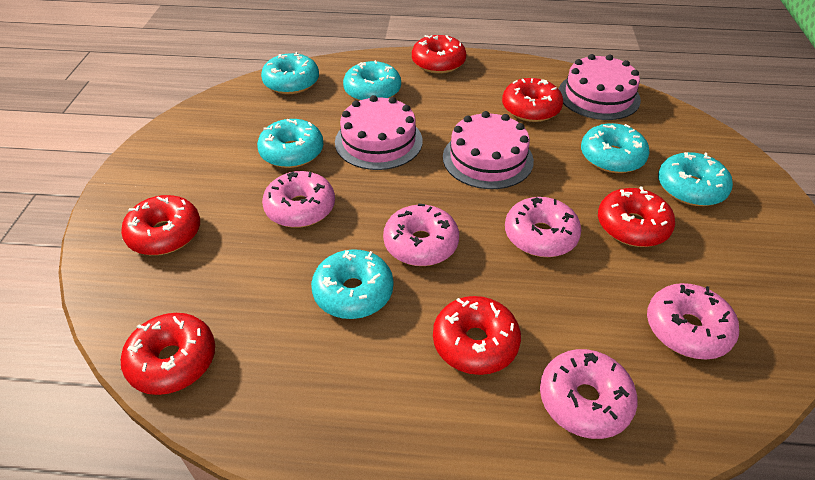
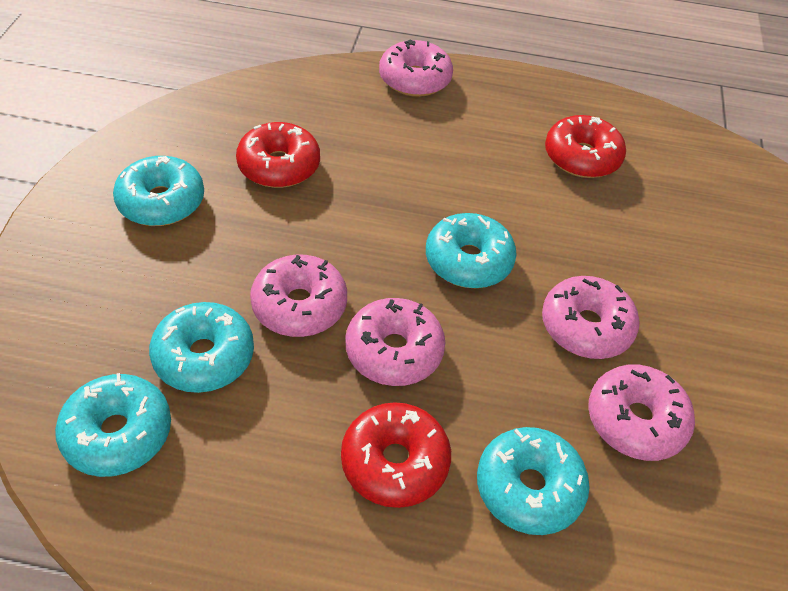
pink cake: [335,95,423,170] [443,111,534,189] [559,54,641,120] = 3 -> none = 0
red donut: [121,195,200,255] [121,313,215,395] [412,35,466,74] [433,296,521,375] [502,78,563,122] [598,187,675,247] = 6 -> [236,122,320,188] [341,402,451,508] [545,115,626,178] = 3
turquoise donut: [257,119,324,168] [261,52,319,94] [311,249,393,319] [343,60,401,101] [581,123,649,173] [658,152,733,206] = 6 -> [55,373,171,477] [113,156,204,226] [149,302,254,393] [426,213,516,288] [477,427,590,535] = 5

